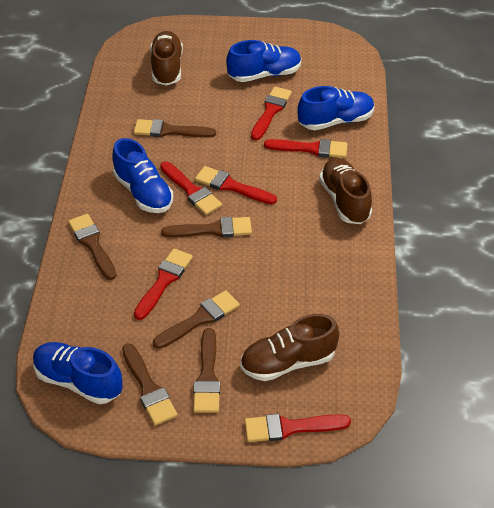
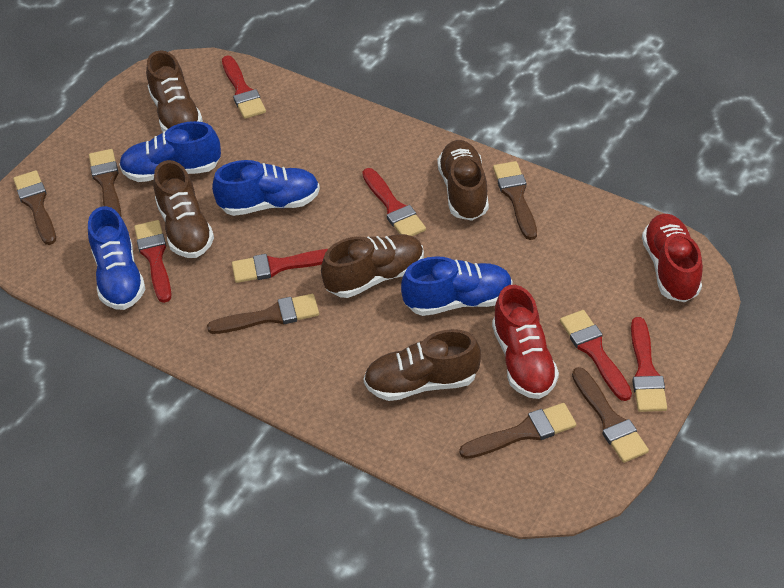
brown shoe: [150,31,183,86] [240,314,339,381] [319,158,372,224] = 3 -> [146,51,203,132] [153,160,214,258] [321,234,424,298] [364,329,481,401] [437,140,489,221] = 5
red shoe: none = 0 -> [492,285,559,399] [642,214,703,302] = 2

